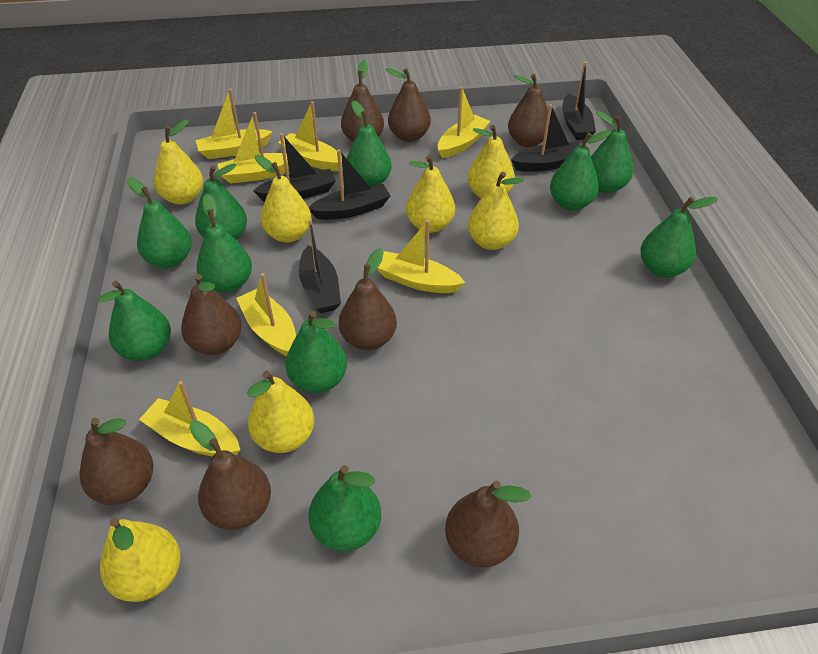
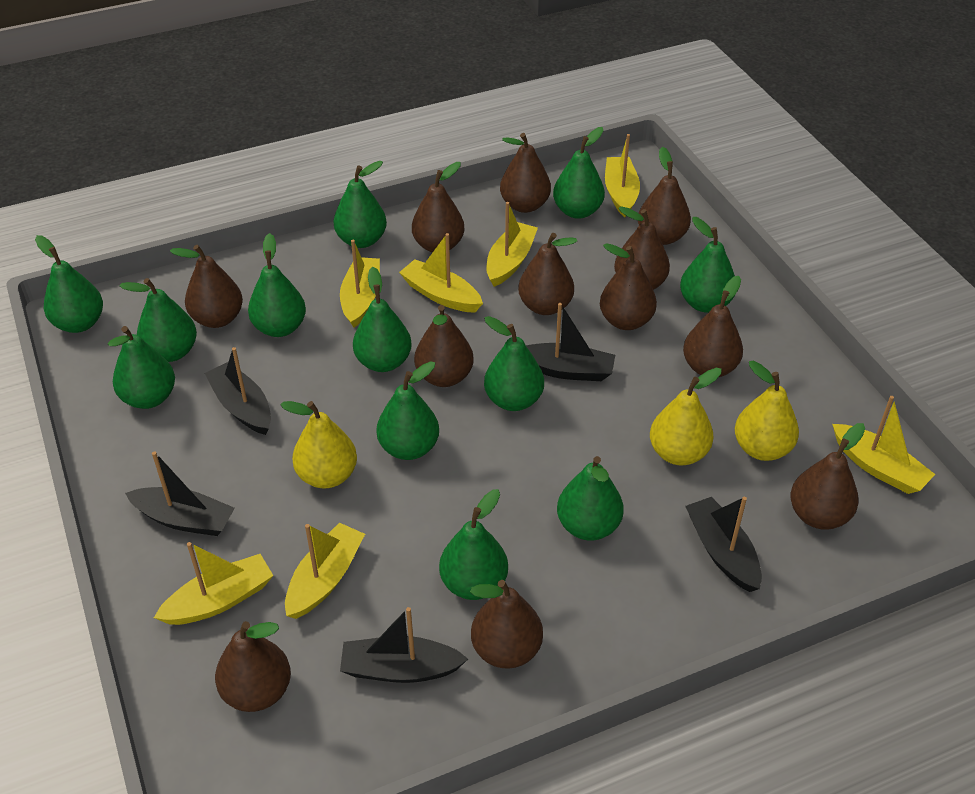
brown pear: [79,418,153,505] [181,274,242,355] [189,420,271,530] [339,248,397,350] [341,60,384,142] [386,68,431,142] [445,481,531,567] [508,74,550,147] = 8 -> [170,245,243,328] [215,621,291,712] [412,162,464,253] [414,305,474,387] [470,580,543,669] [500,133,551,213] [518,233,577,315] [600,243,657,330] [614,206,670,290] [638,147,691,245] [683,276,743,377] [790,423,865,530] = 12
green pear: [98,281,171,361] [127,177,192,268] [195,163,247,240] [196,194,252,293] [285,311,347,393] [308,465,381,551] [347,100,392,185] [550,130,612,210] [591,111,634,193] [640,197,718,277] = 10 -> [35,235,103,333] [108,326,175,409] [119,278,197,362] [248,233,306,337] [333,161,387,248] [353,267,412,372] [376,361,439,460] [439,489,508,600] [484,316,544,411] [553,127,605,219] [557,456,624,541] [680,217,735,313] = 12
yellow pear: [100,517,180,602] [154,119,203,205] [247,371,315,453] [255,155,312,243] [406,155,455,233] [467,125,515,198] [468,172,525,250] = 7 -> [280,401,357,488] [650,368,722,465] [735,361,799,461] = 3

